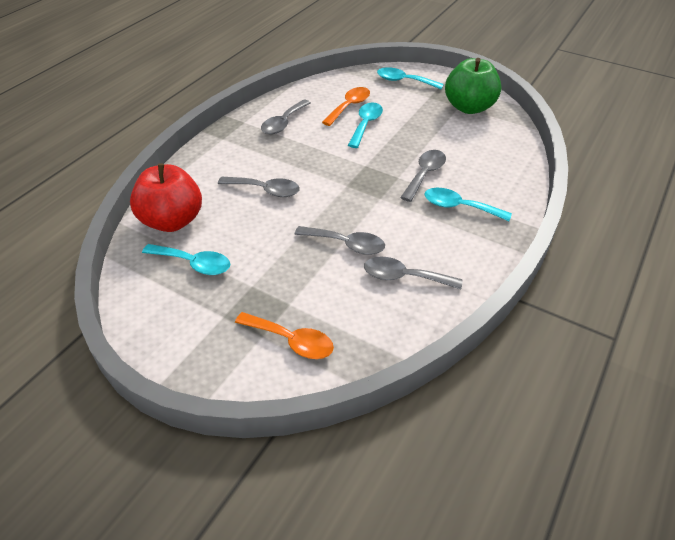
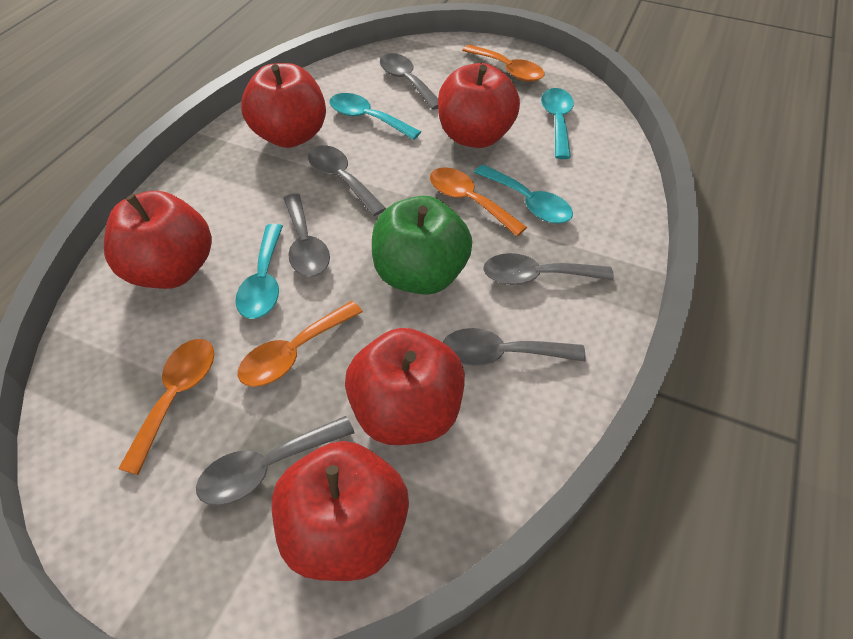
grey spoon: [218,177,300,197] [261,100,311,134] [295,226,385,255] [364,257,463,289] [400,150,446,202] = 5 -> [196,416,354,506] [283,194,330,277] [308,145,386,216] [380,53,438,110] [443,328,586,366] [483,253,614,285] = 6
orange spoon: [235,312,334,359] [322,87,370,126] = 2 -> [118,339,214,475] [238,301,363,387] [430,167,527,236] [462,44,544,82] = 4
red apple: [130,163,202,232] = 1 -> [104,191,212,289] [241,63,326,148] [272,441,409,581] [345,328,465,445] [438,63,520,148] = 5

